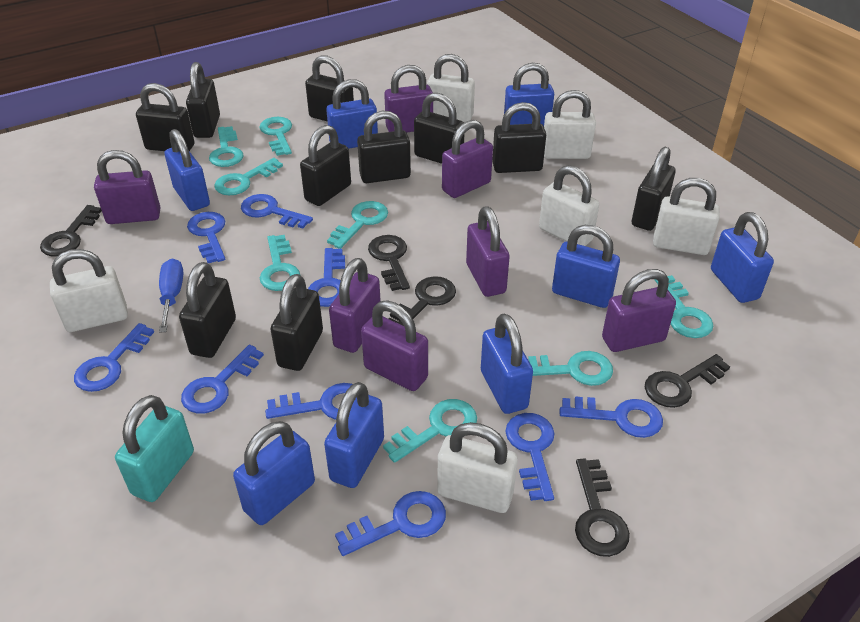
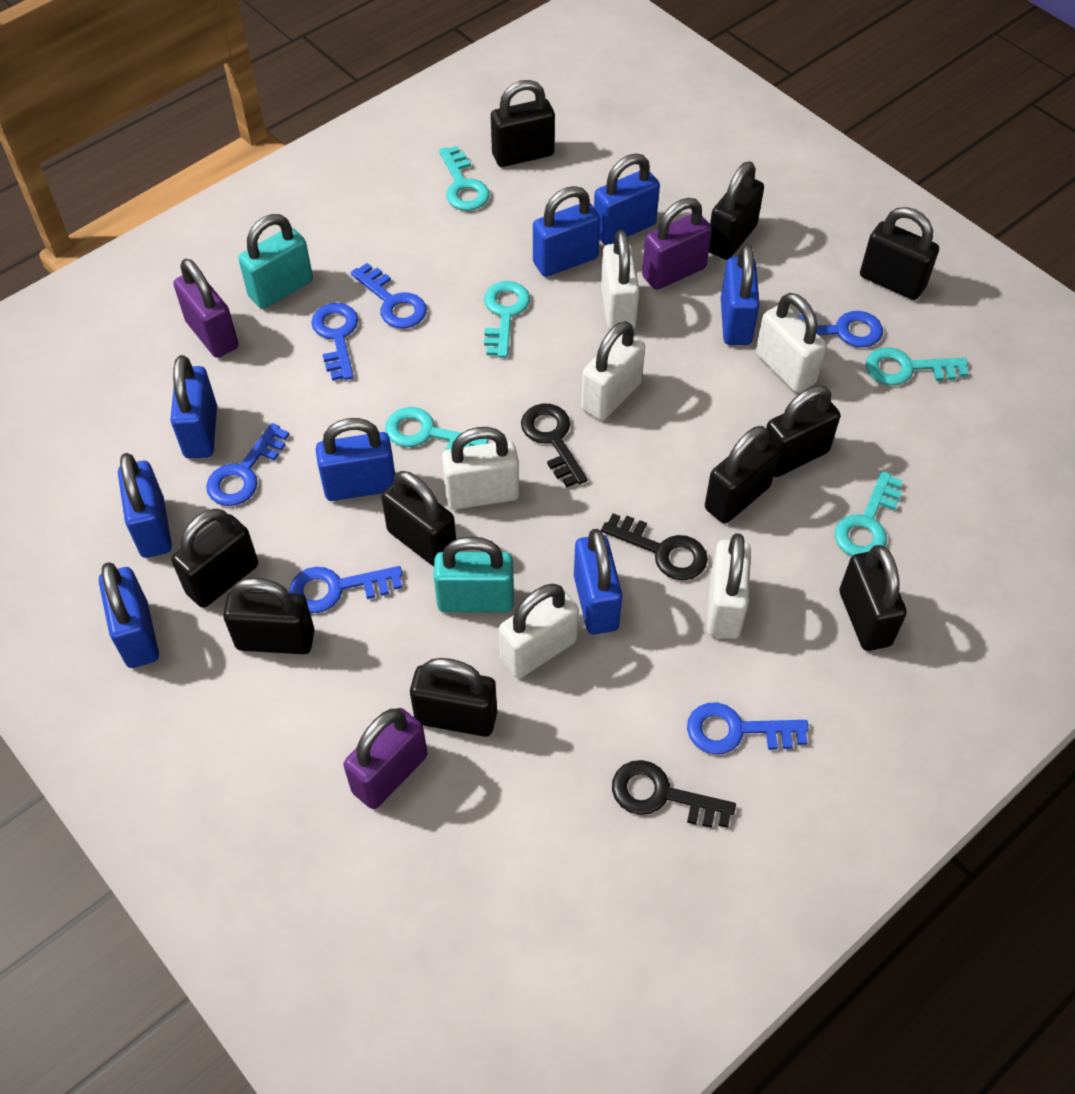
black key: [40,205,102,257] [368,235,410,291] [389,276,456,326] [575,458,630,557] [645,354,730,408] = 5 -> [521,404,588,487] [601,513,708,580] [612,760,736,828] = 3
blue key: [74,323,154,392] [181,345,264,414] [187,212,225,263] [241,194,313,229] [265,383,353,420] [308,248,345,307] [335,491,446,556] [505,413,554,501] [560,396,663,438] = 9 -> [206,423,289,506] [289,566,403,613] [311,303,358,381] [351,263,427,329] [687,703,809,754] [798,311,883,347] = 6
blue screwdriver: [159,259,183,333] = 1 -> none = 0
purple padlock: [94,150,161,224] [329,258,381,353] [361,301,428,391] [384,65,433,132] [442,120,493,198] [466,206,510,297] [602,269,676,352] = 7 -> [173,259,239,358] [343,708,428,809] [642,198,712,290] = 3
turquoise key: [209,126,244,167] [214,158,283,195] [259,117,292,156] [260,235,300,291] [327,201,388,249] [383,399,477,463] [528,351,613,386] [655,275,713,338] = 8 -> [385,407,488,450] [439,146,490,211] [484,281,530,358] [835,471,903,556] [866,347,969,385] = 5
turquoise padlock: [115,395,194,502] = 1 -> [238,214,313,309] [434,537,514,613] = 2

